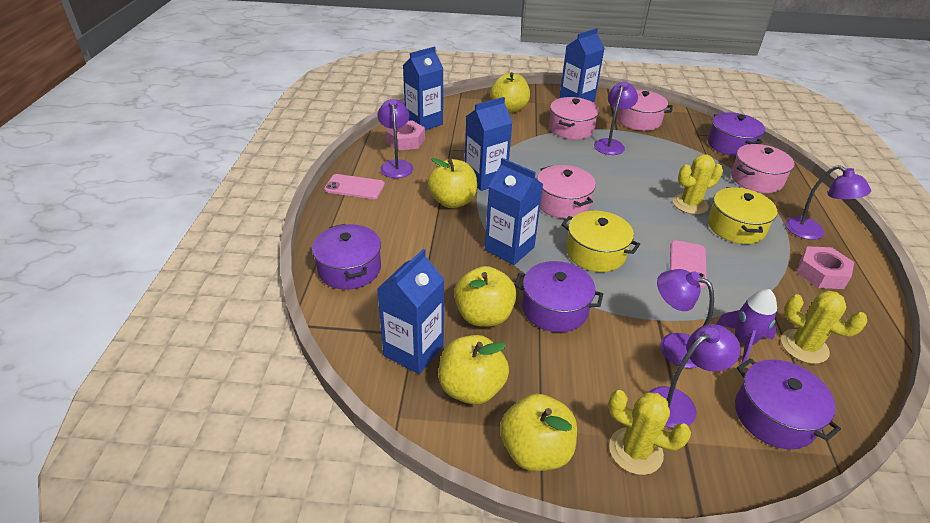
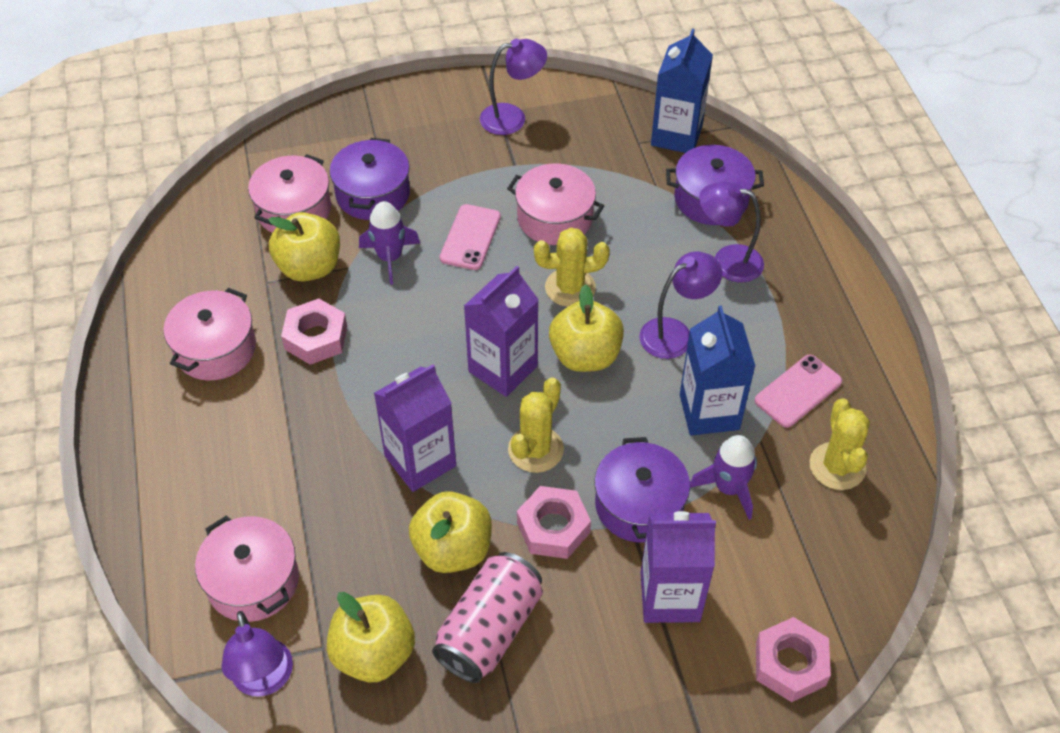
blue carton: [377,249,445,374] [403,47,444,130] [465,97,513,191] [485,158,543,265] [559,28,605,102] = 5 -> [651,29,713,153] [680,306,755,435] = 2
pink can: none = 0 -> [432,552,543,683] = 1
pink nut: [386,120,425,150] [797,246,854,289] = 2 -> [281,299,347,365] [517,486,591,559] [756,617,831,702] = 3
purple carton: none = 0 -> [374,364,456,492] [464,266,538,397] [641,511,716,623] = 3
purple lamp: [377,99,413,178] [594,81,638,155] [649,324,741,428] [657,269,714,368] [786,165,871,240] = 5 -> [222,611,293,697] [480,39,547,135] [639,251,722,359] [699,181,764,283] = 4
purple pot: [312,224,381,290] [514,261,603,332] [708,113,765,157] [735,358,841,449] = 4 -> [330,138,410,220] [595,437,690,543] [666,145,764,225] = 3
purple rocket: [716,289,777,364] = 1 -> [359,201,420,285] [690,435,757,520] = 2
yellow apple: [427,158,477,208] [439,335,509,405] [454,266,517,327] [490,72,530,113] [500,394,577,471] = 5 -> [268,212,340,281] [327,592,415,682] [409,491,492,573] [549,284,624,372] = 4
yellow pot: [561,211,640,272] [708,187,777,244] = 2 -> none = 0

